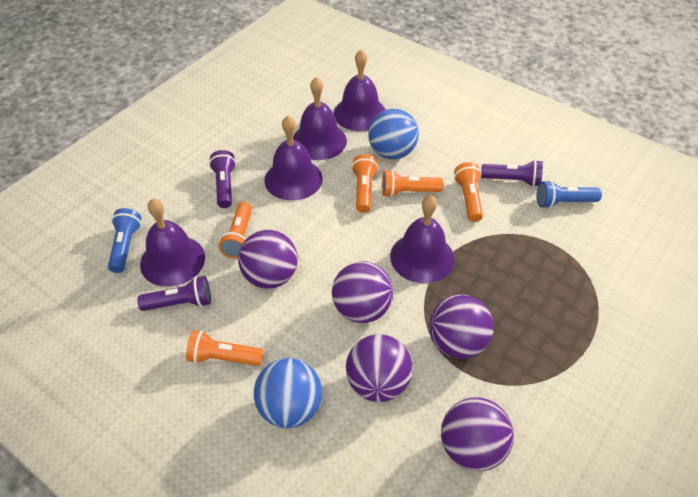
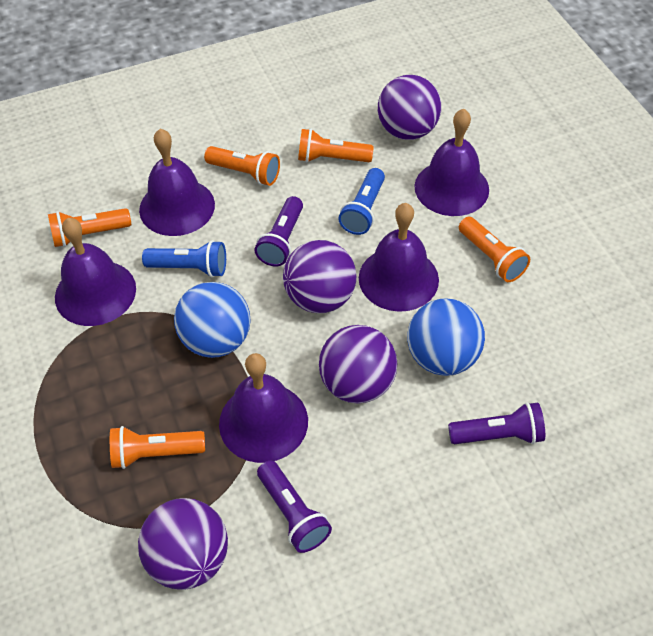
purple ball: [238,230,298,289] [332,262,393,323] [346,334,413,402] [429,295,494,359] [441,397,514,471] = 5 -> [138,498,228,590] [283,240,356,313] [319,325,398,404] [378,75,441,140] = 4

